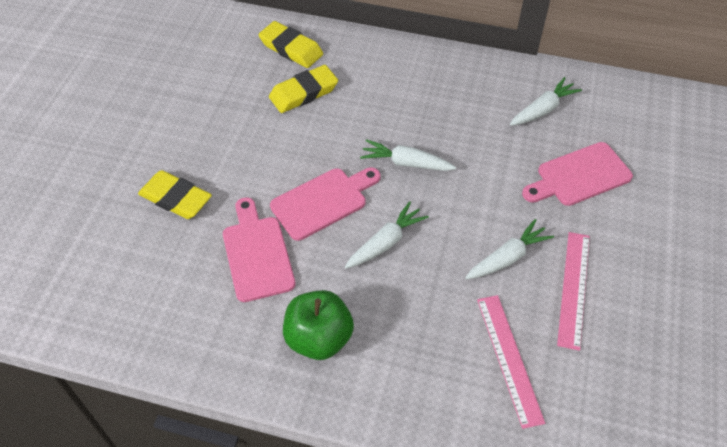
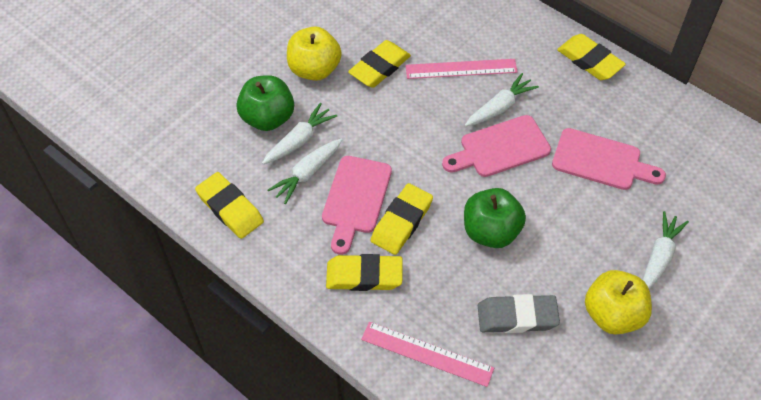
green apple: [283,290,354,360] = 1 -> [237,75,294,131] [464,188,526,248] = 2
grey eraser: none = 0 -> [478,294,560,333] = 1
yellow apple: none = 0 -> [287,26,342,81] [585,270,652,335] = 2
yellow eraser: [138,170,212,219] [258,21,323,68] [269,65,338,113] = 3 -> [195,172,264,239] [326,254,403,291] [348,40,411,88] [371,183,433,255] [557,34,626,80] = 5

